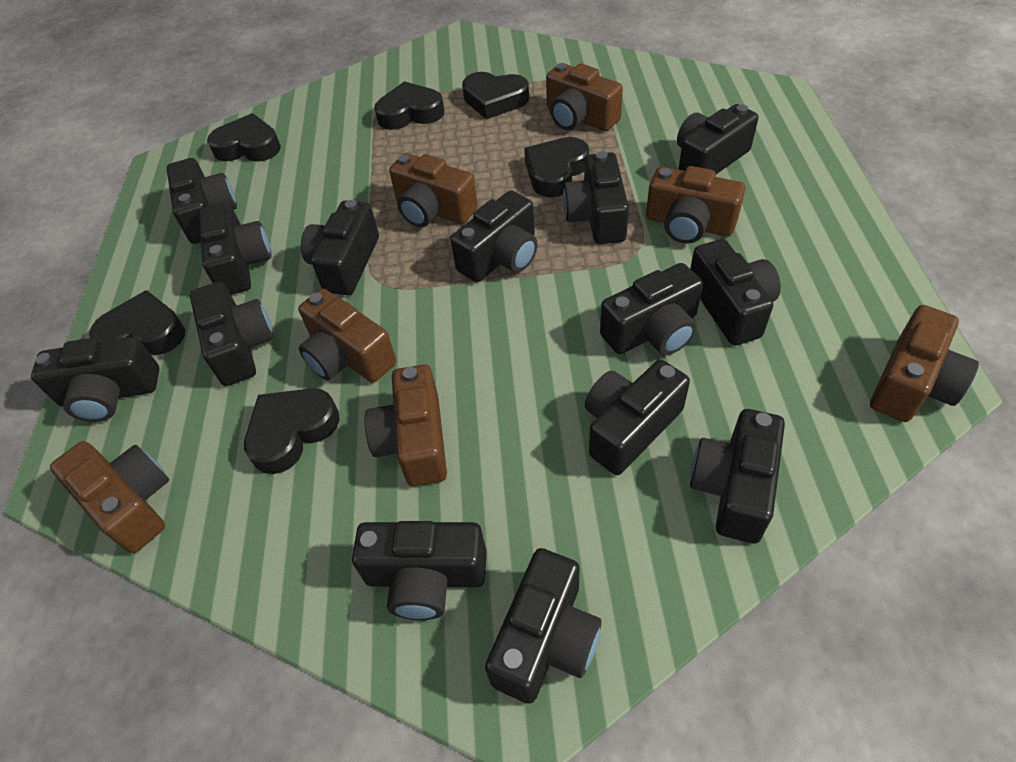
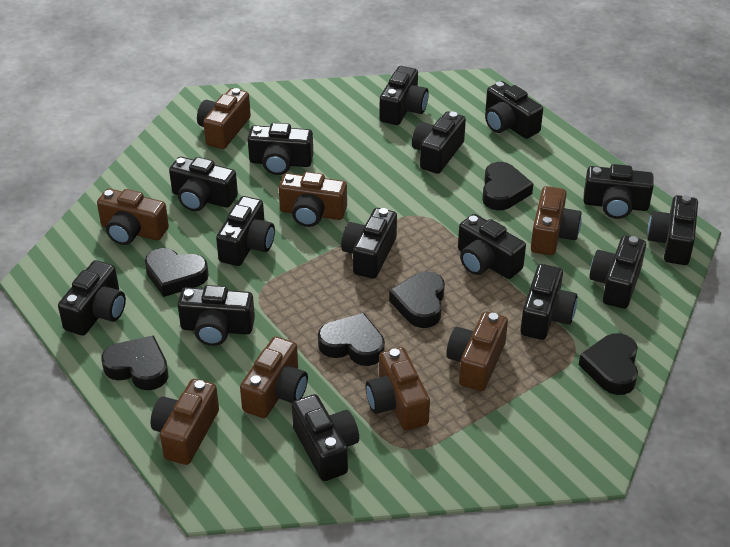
black camera: [31,337,160,422] [166,158,237,244] [190,282,274,386] [199,203,271,295] [301,200,379,295] [352,521,487,620] [450,190,538,282] [485,548,602,704] [563,151,629,244] [585,360,690,475] [600,263,703,355] [677,104,758,174] [690,239,781,346] [690,409,785,544] = 14 -> [58,260,126,336] [169,157,238,211] [178,285,255,346] [216,196,275,266] [248,123,313,175] [292,394,359,481] [341,208,397,279] [379,66,429,125] [412,111,466,174] [458,214,526,279] [485,81,543,139] [520,264,577,340] [583,164,654,219] [589,236,646,309] [647,195,698,265] = 15
brown camera: [50,441,169,553] [298,289,396,382] [364,364,447,486] [389,153,478,227] [546,63,623,131] [646,166,745,244] [870,305,979,422] = 7 -> [97,188,169,245] [150,379,219,465] [197,88,251,149] [240,336,308,418] [279,172,347,227] [366,347,430,430] [446,311,508,391] [531,186,582,255] = 8

